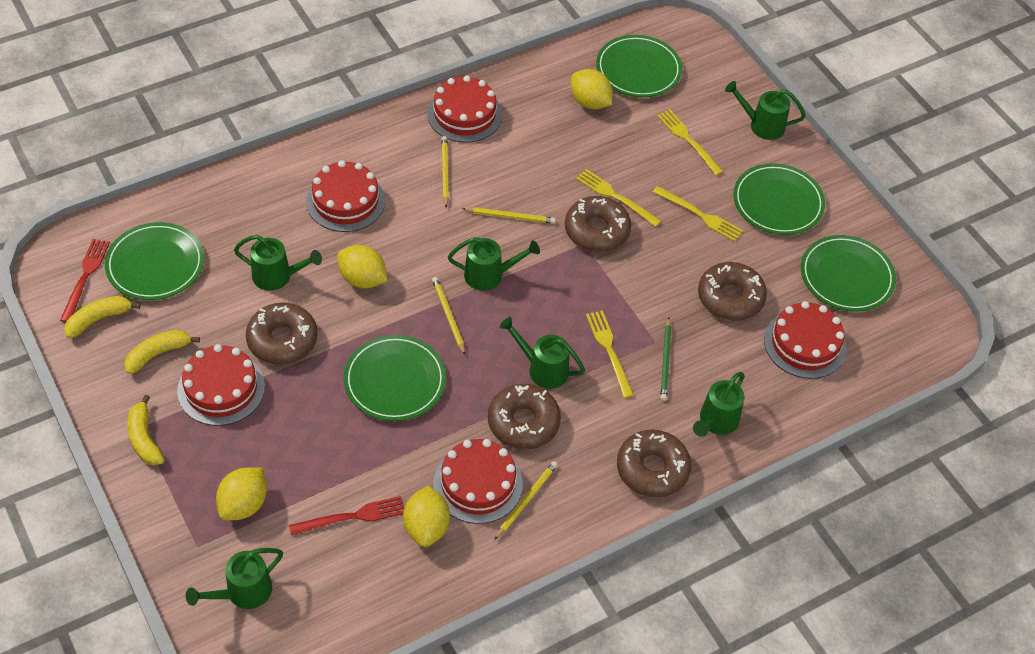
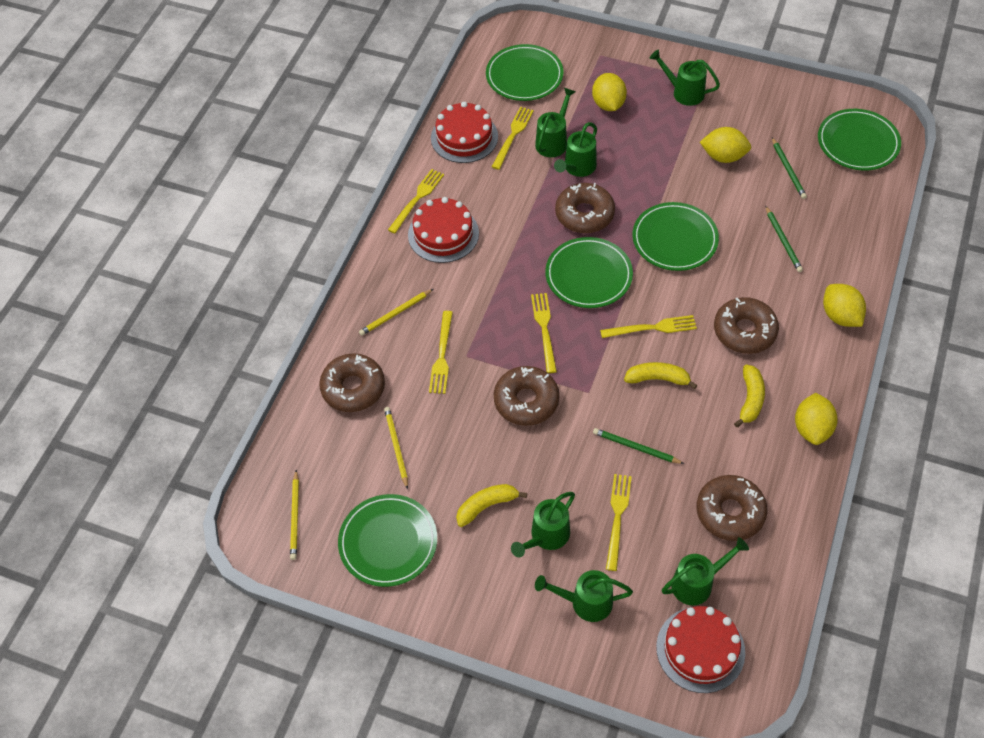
green pencil: [660,318,671,401] = 1 -> [593,428,684,464] [766,206,803,272] [772,137,807,199] = 3
red cake: [177,344,265,426] [306,160,385,232] [427,75,502,143] [433,439,523,524] [764,301,847,379] = 5 -> [408,197,479,263] [431,102,498,163] [656,606,745,693] = 3
red fork: [60,239,110,322] [289,496,404,536] = 2 -> none = 0
yellow fork: [576,169,661,227] [586,310,634,398] [653,186,743,242] [657,109,724,175] = 4 -> [388,169,444,234] [429,311,453,394] [492,107,534,170] [531,293,557,373] [600,315,697,338] [606,474,632,571] = 6
yellow pencil: [432,277,465,355] [441,136,449,207] [462,207,556,224] [494,461,558,540] = 4 -> [290,470,299,560] [359,289,433,336] [384,407,408,489] = 3

